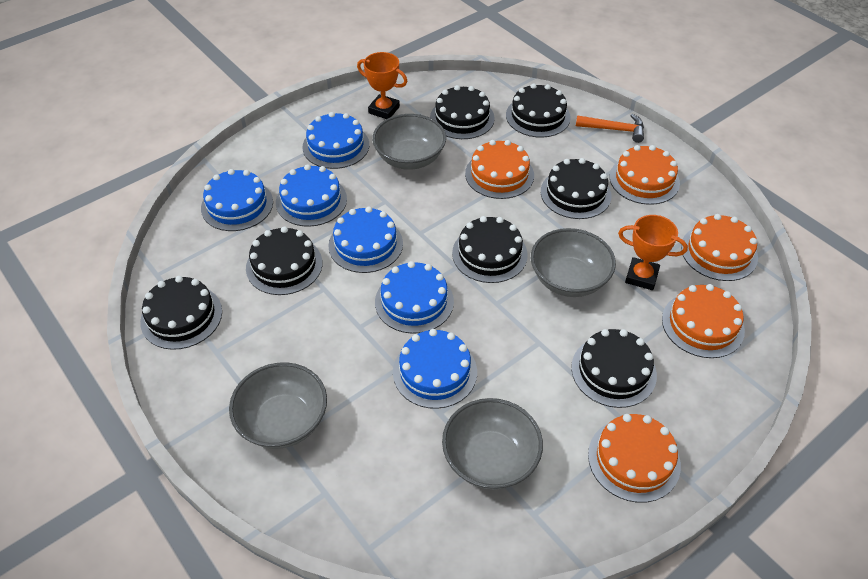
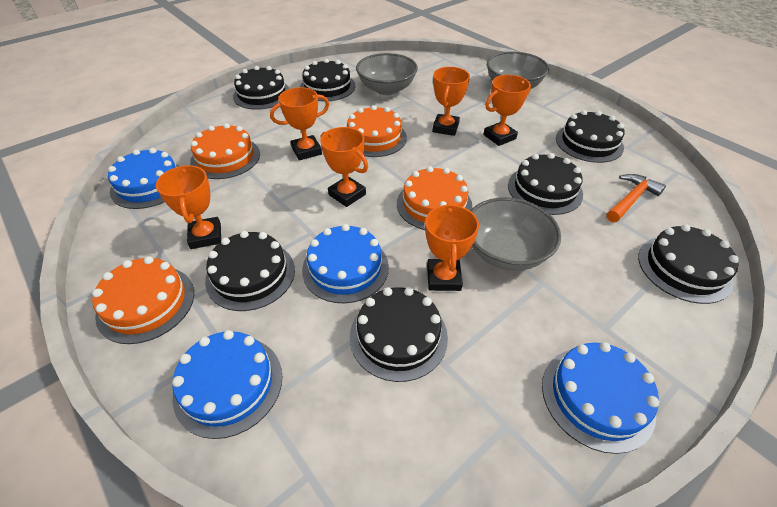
blue cake: [201,169,273,231] [276,164,347,227] [303,112,369,169] [328,206,403,273] [375,261,454,334] [393,329,477,409] = 6 -> [108,148,179,209] [172,330,282,439] [302,224,389,303] [542,342,659,454] = 4
grey bowl: [229,362,327,449] [372,114,446,170] [442,398,543,490] [531,228,616,297] = 4 -> [356,53,418,95] [471,197,561,271] [487,51,549,89] = 3
orange cake: [465,140,534,199] [588,414,681,503] [610,145,680,205] [662,284,745,358] [681,214,758,281] = 5 -> [92,256,194,344] [190,123,260,179] [347,105,407,157] [397,166,472,230] = 4
orange trophy: [357,52,408,119] [618,215,688,290] = 2 -> [156,165,221,249] [270,87,329,160] [320,127,368,207] [425,203,479,291] [432,67,470,136] [483,75,531,146] = 6

